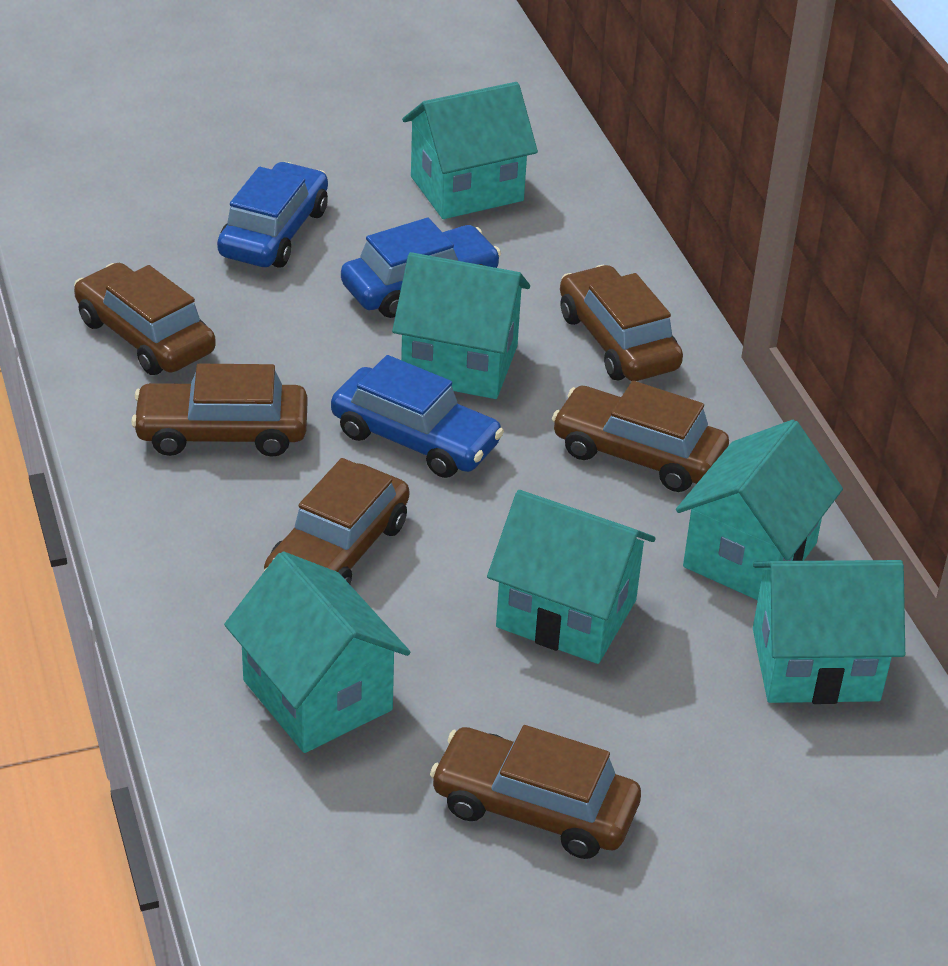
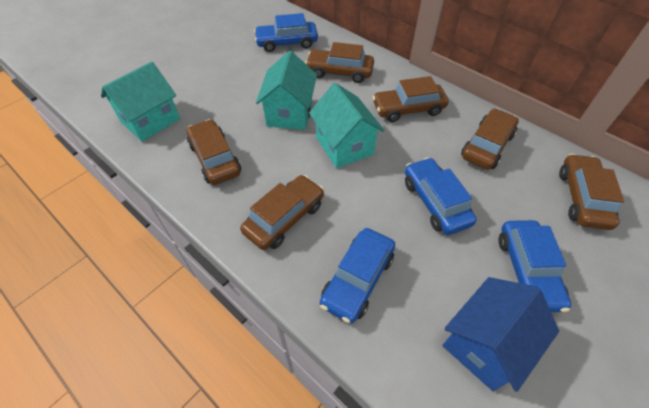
blue car: [217,162,328,268] [331,355,504,478] [341,218,501,318] = 3 -> [254,13,318,52] [320,228,395,324] [405,157,477,235] [498,220,571,312] = 4
blue house: none = 0 -> [442,277,559,392] = 1
turquoise house: [224,551,410,753] [392,252,530,399] [402,82,538,219] [487,490,655,664] [676,420,843,600] [753,560,905,704] = 6 -> [101,62,180,142] [256,51,317,130] [309,83,385,168] = 3

